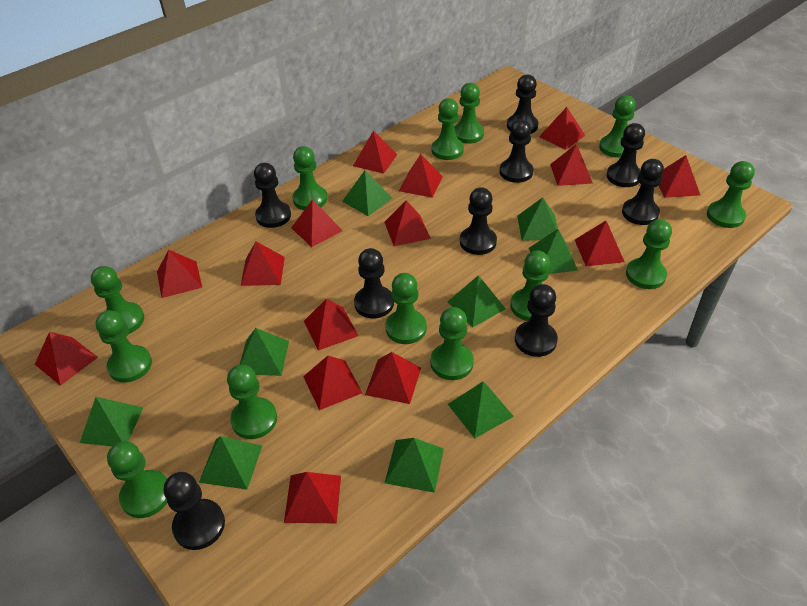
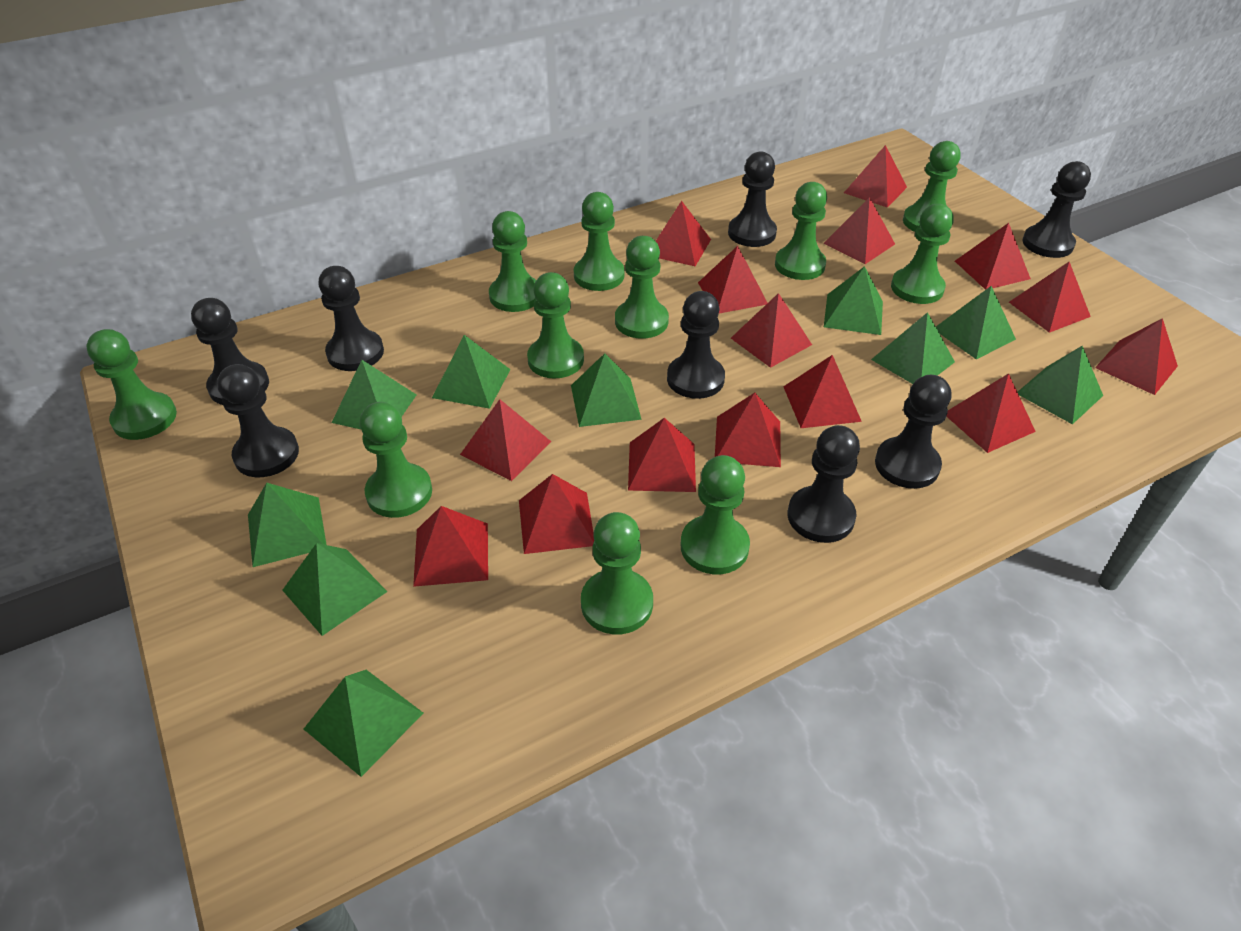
black pawn: [164,472,225,550] [254,163,291,228] [354,248,394,318] [460,187,497,255] [500,119,533,183] [507,75,538,134] [515,284,558,357] [607,123,645,187] [622,159,664,225] = 9 -> [191,298,269,405] [217,364,299,477] [318,266,384,371] [667,291,725,399] [728,151,777,247] [788,425,860,543] [875,375,951,489] [1023,161,1091,258] = 8
green pawn: [91,266,144,334] [96,310,152,383] [107,441,167,518] [227,365,277,439] [293,146,327,210] [385,273,427,344] [431,307,474,380] [432,98,464,160] [454,83,484,144] [510,250,550,321] [599,95,636,158] [626,219,672,289] [707,161,755,228] = 13 -> [86,329,177,440] [360,402,432,518] [489,211,536,312] [527,272,584,379] [574,192,624,291] [581,512,653,635] [615,236,669,339] [681,455,750,574] [775,182,827,280] [891,204,954,304] [903,141,961,232] = 11
green pyramid: [80,397,143,446] [199,436,262,489] [240,328,289,376] [342,170,392,216] [385,438,444,493] [447,275,506,327] [448,382,514,438] [517,197,558,241] [529,229,578,274] = 9 -> [248,483,326,567] [282,543,387,636] [304,670,423,777] [332,360,417,429] [432,335,511,409] [571,353,642,427] [824,266,883,335] [871,312,955,384] [936,286,1016,360] [1018,346,1103,424] = 10

